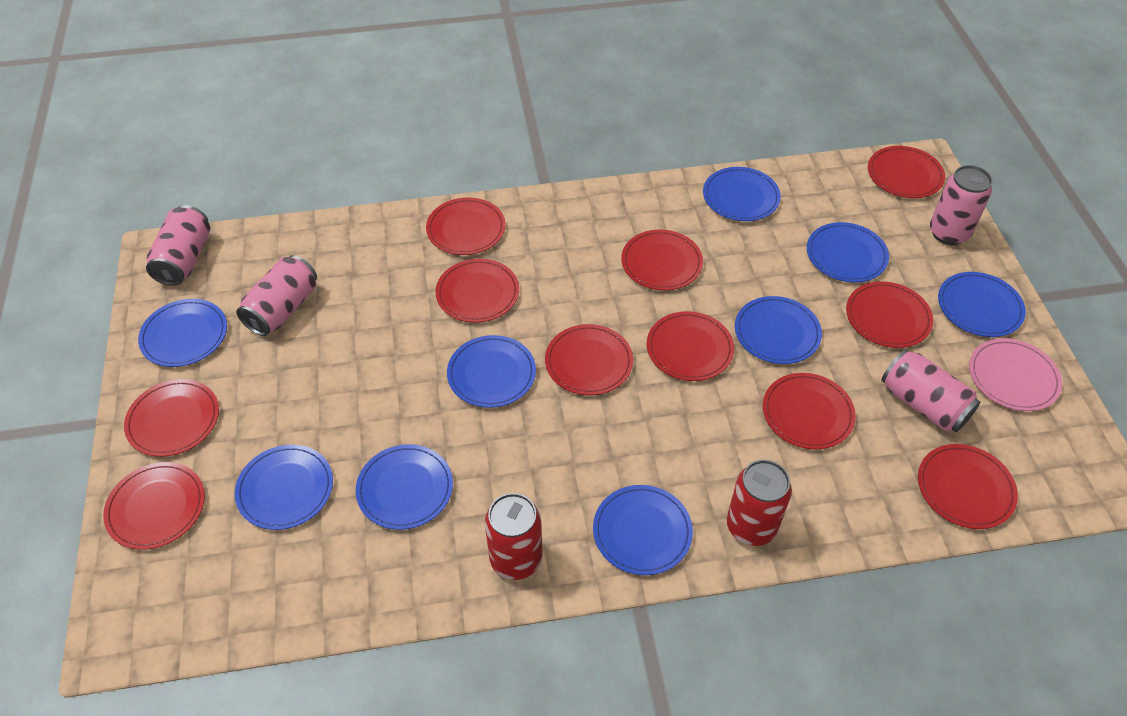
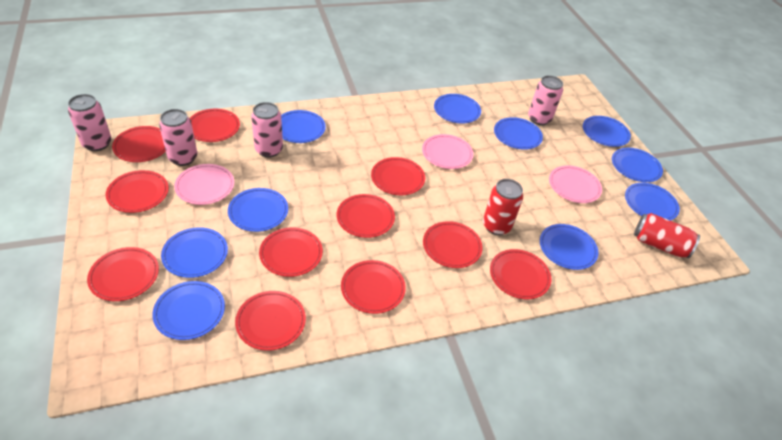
blue plate: [138,299,227,367] [235,445,333,530] [356,444,453,530] [447,335,536,408] [593,485,693,575] [703,167,781,221] [735,296,822,364] [807,222,889,282] [938,272,1026,337] = 9 -> [152,281,225,340] [161,227,228,278] [228,188,288,232] [281,110,326,143] [434,94,481,124] [494,117,543,150] [540,224,599,270] [583,116,631,147] [612,148,663,182] [625,183,680,221] = 10
pink plate: [969,338,1062,411] = 1 -> [174,164,234,205] [422,134,473,169] [549,166,602,203] = 3

